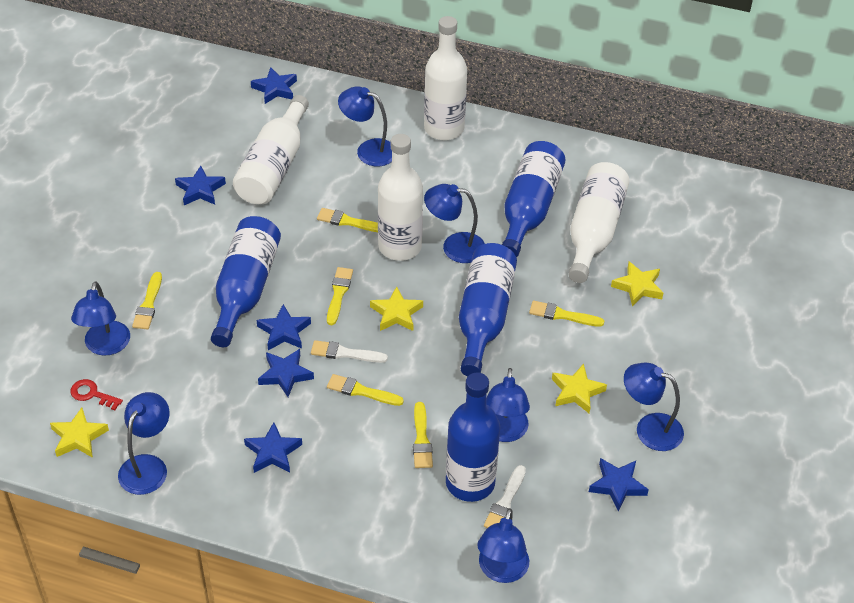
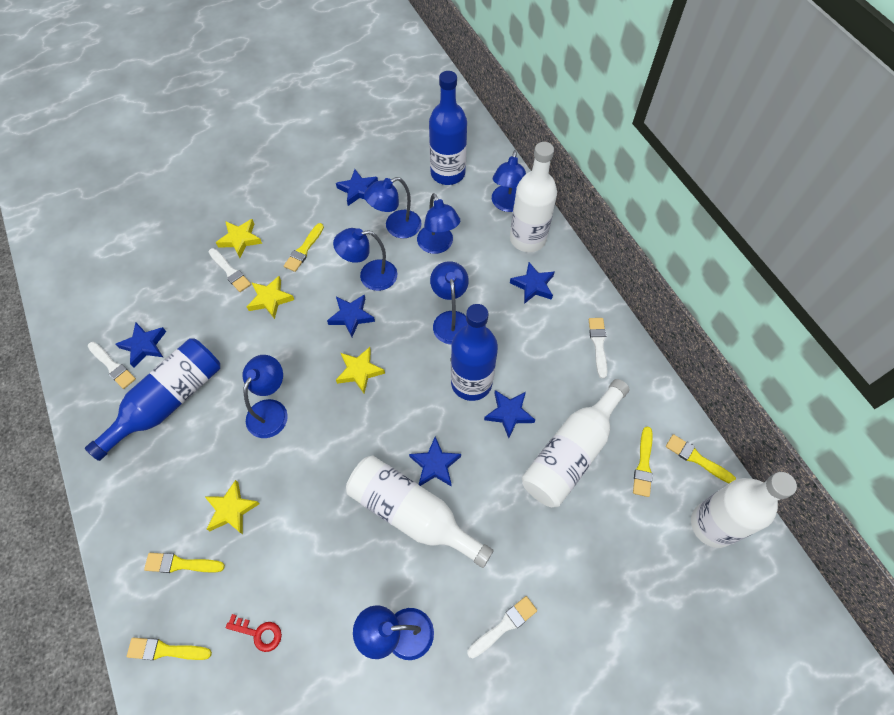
blue bottle: [211,216,281,347] [446,372,500,502] [459,243,517,376] [502,141,566,258] = 4 -> [85,338,220,461] [429,71,467,185] [451,304,498,401] = 3
white brush: [311,340,388,363] [484,465,526,528] = 2 -> [88,342,136,389] [209,248,251,292] [467,596,537,658] [589,318,607,379] = 4
yellow brush: [132,272,162,329] [317,208,378,232] [327,267,353,325] [327,374,404,406] [413,402,433,468] [529,301,604,327] = 6 -> [127,638,212,660] [144,553,225,573] [284,223,324,272] [633,426,653,497] [666,434,736,483] = 5

